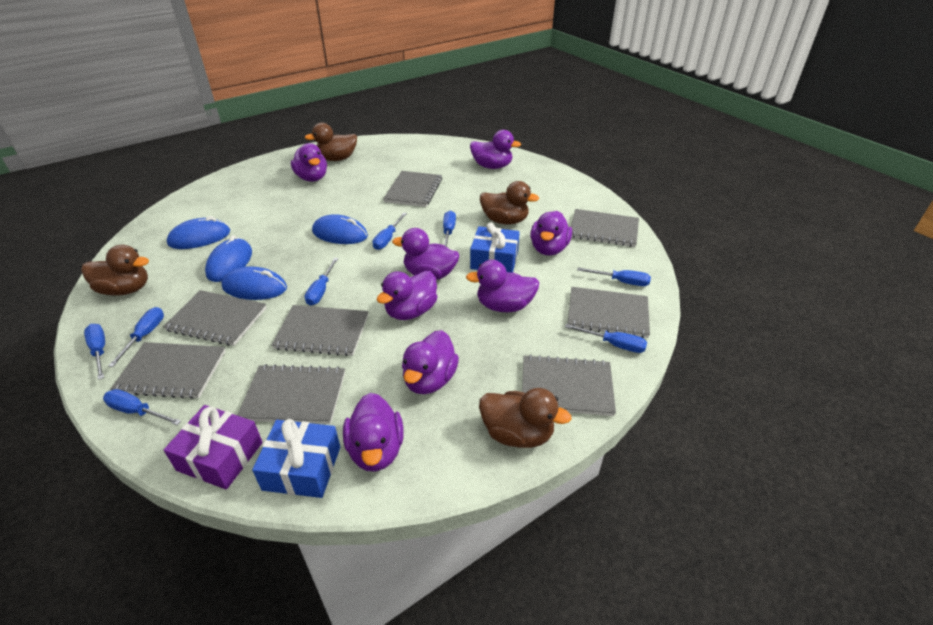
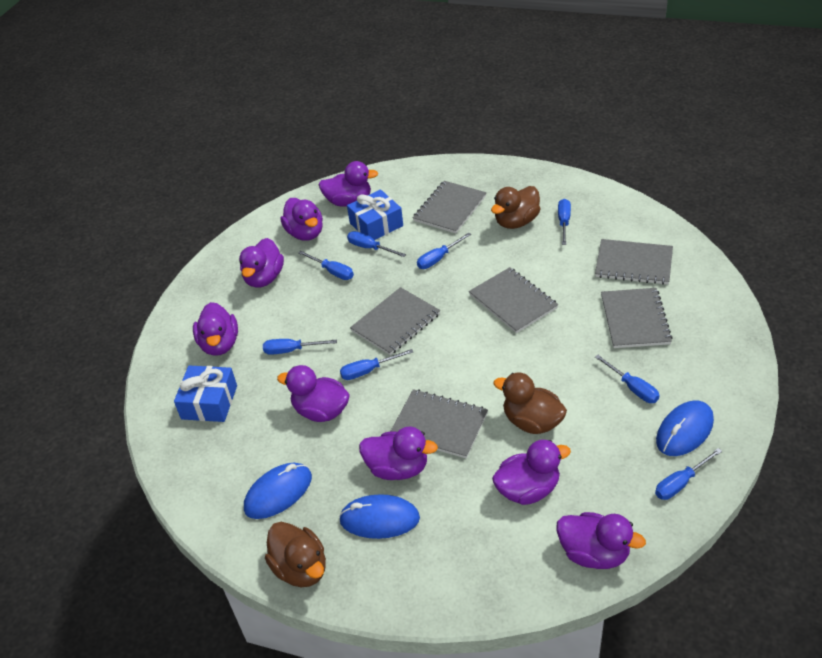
blue mouse: [167,216,230,249] [205,235,252,282] [221,266,287,300] [312,214,368,244] = 4 -> [244,463,312,519] [339,494,420,539] [656,400,714,456] = 3
brown duck: [81,245,149,296] [305,123,357,161] [479,388,572,448] [480,181,539,225] = 4 -> [265,522,326,587] [491,186,540,229] [493,373,567,434] = 3
grey notebook: [110,342,226,399] [163,290,267,346] [237,364,345,424] [271,305,368,356] [383,171,442,207] [522,354,616,416] [568,287,650,338] [571,209,639,247] = 8 -> [350,287,440,355] [390,389,488,459] [413,181,486,234] [469,267,558,333] [595,239,673,285] [601,288,672,348] = 6
purple gift: [164,405,263,489] = 1 -> none = 0

